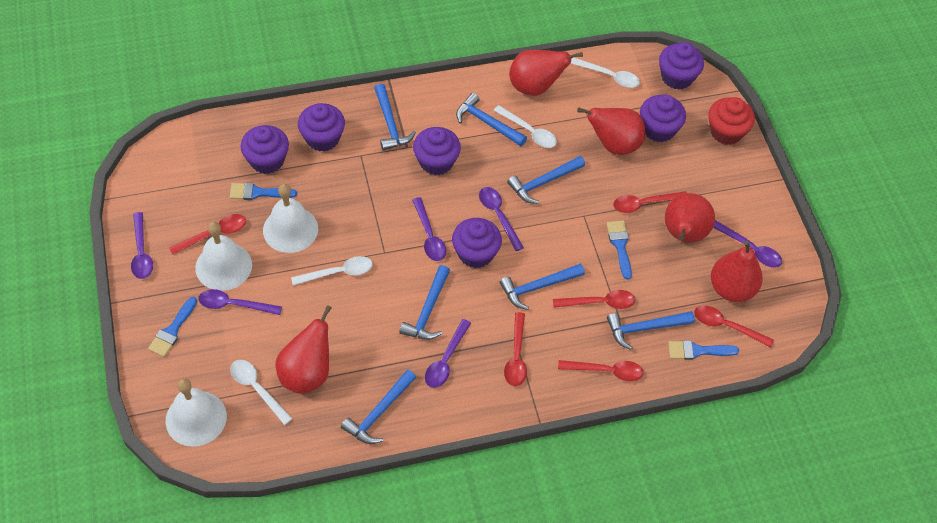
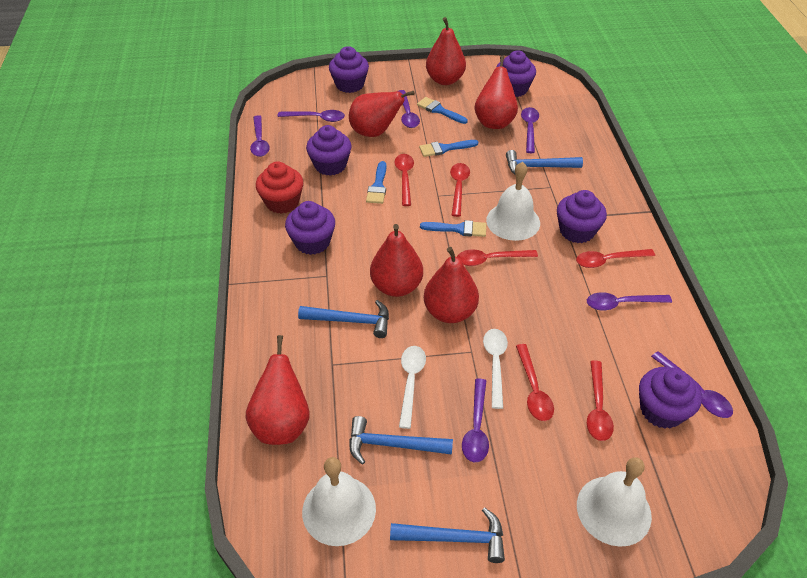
blue hammer: [341,369,416,444] [374,84,416,151] [399,265,450,340] [456,93,527,146] [500,264,585,310] [507,156,585,204] [607,311,695,350] = 7 -> [298,300,389,338] [349,416,453,464] [390,507,505,563] [506,150,583,174] = 4
purple spoon: [131,212,153,279] [198,289,282,315] [412,197,446,261] [425,319,471,388] [479,187,524,251] [713,220,782,268] = 6 -> [250,115,270,157] [277,110,345,122] [399,90,420,128] [462,379,489,462] [521,107,539,153] [587,292,672,311] [651,351,733,418] = 7
red pear: [275,305,332,394] [509,50,583,96] [577,108,646,155] [665,193,715,242] [711,241,763,302] = 5 -> [245,335,310,445] [349,91,415,137] [370,224,423,297] [424,247,479,323] [426,17,466,85] [474,56,518,129] = 6
white spoon: [230,360,293,425] [291,256,373,285] [494,105,557,148] [571,57,640,88] = 4 -> [399,346,426,429] [483,329,508,409] = 2

